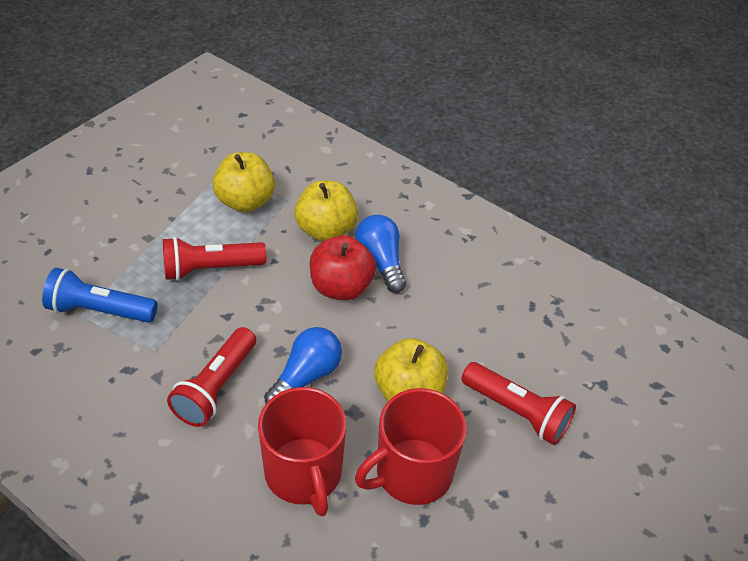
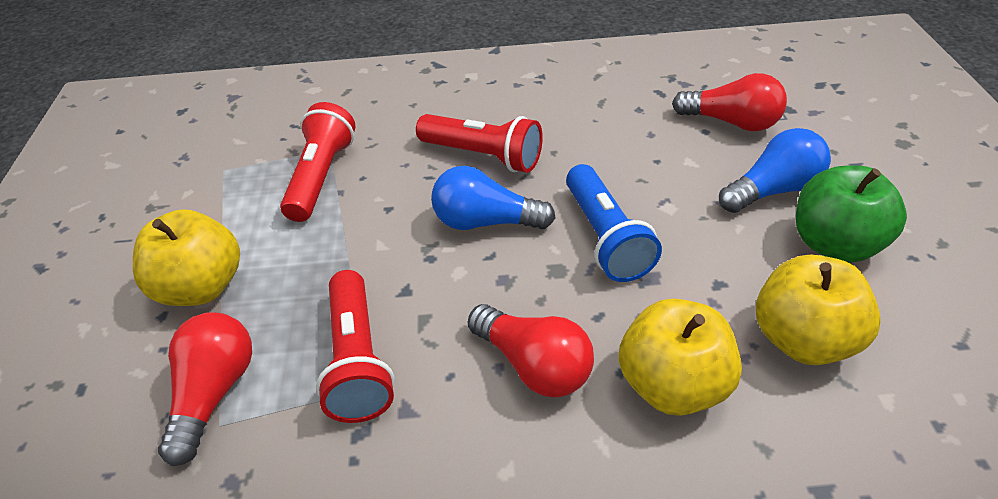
green apple: none = 0 -> [796,166,907,263] = 1
red apple: [310,235,376,300] = 1 -> none = 0
red light bulb: none = 0 -> [158,312,252,466] [468,304,594,397] [672,73,787,131] = 3
red mug: [258,387,346,517] [355,388,467,505] = 2 -> none = 0

